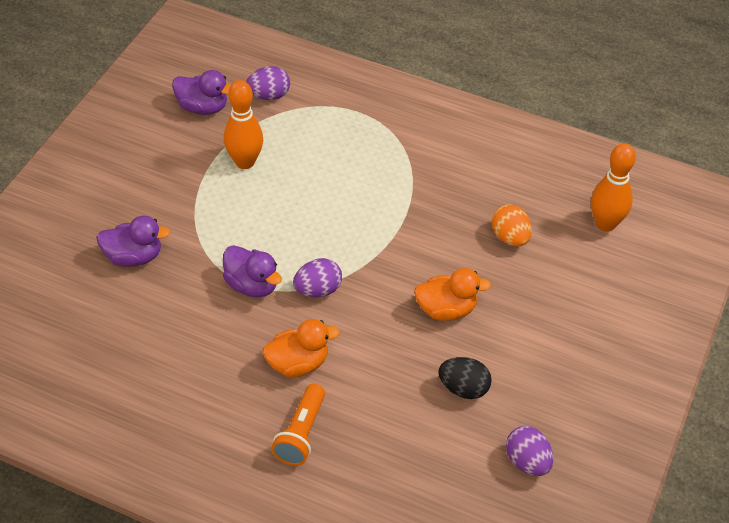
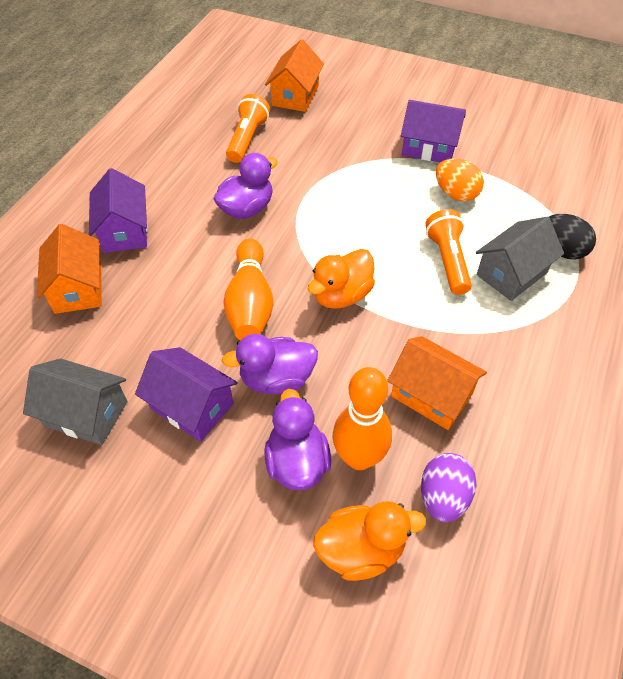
grey house: none = 0 -> [23,358,128,445] [476,216,564,301] = 2
orange flashlight: [271,384,325,466] = 1 -> [226,94,270,163] [425,209,472,295] = 2
orange house: none = 0 -> [37,224,102,314] [265,39,324,112] [387,336,487,430] = 3
purple egg: [246,66,290,100] [293,258,342,297] [506,426,553,476] = 3 -> [421,453,477,522] = 1
purple house: none = 0 -> [89,168,147,253] [135,347,238,442] [401,100,466,163] = 3

